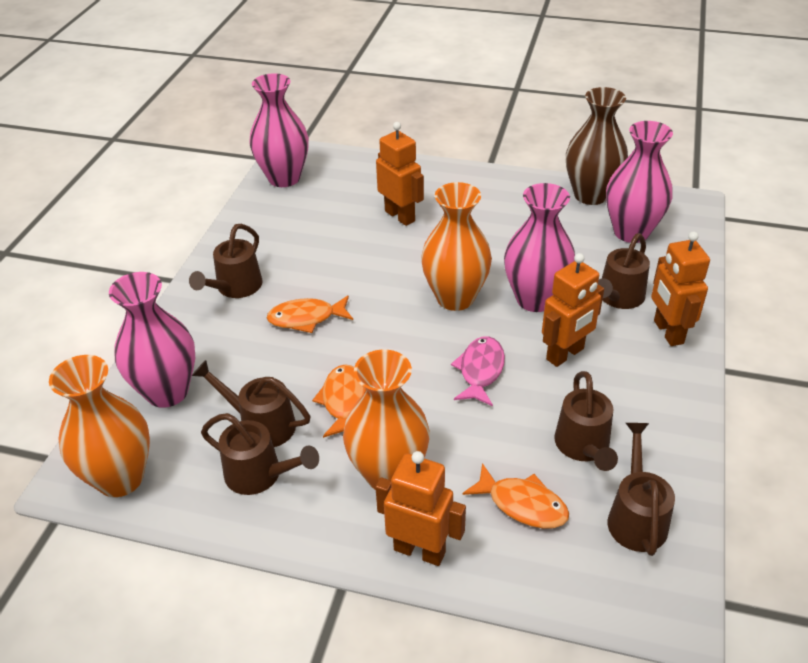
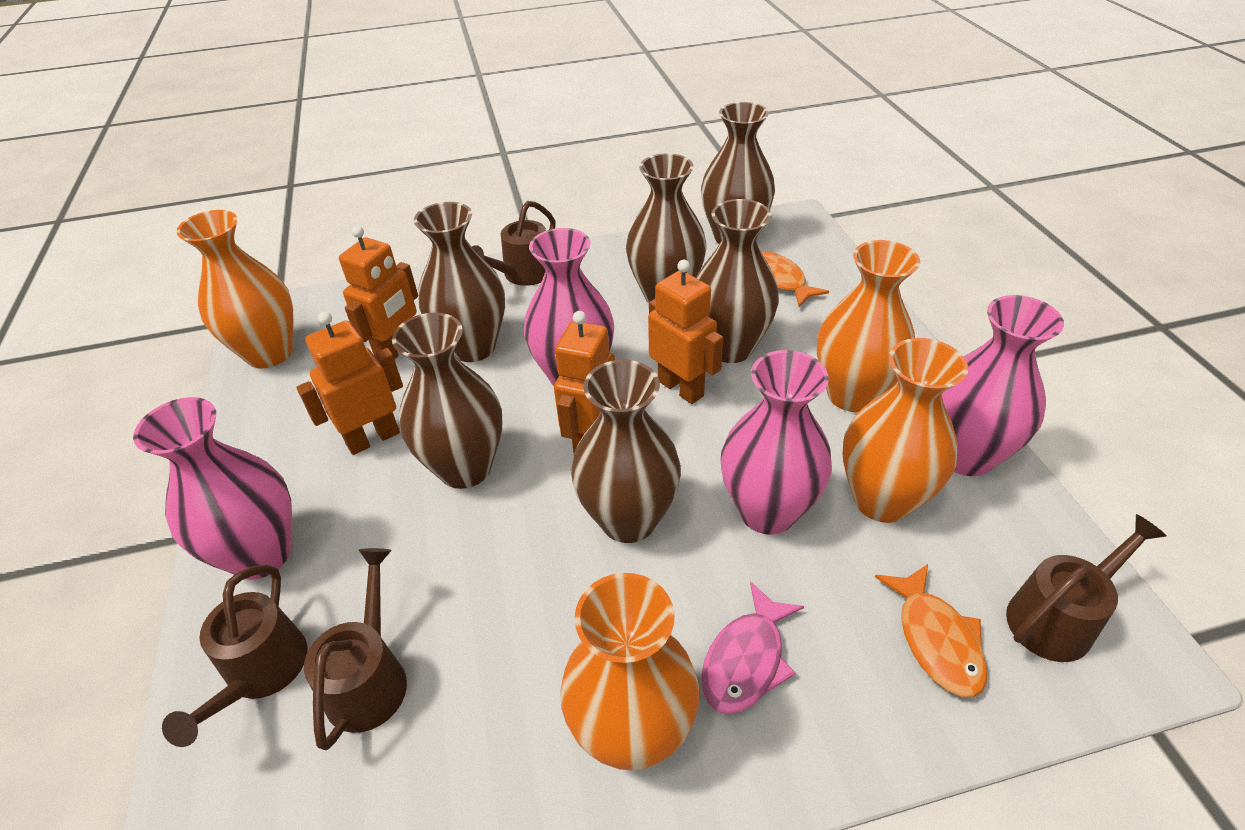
brown vase: [566,87,628,205] = 1 -> [392,312,502,489] [414,202,505,362] [571,360,681,543] [626,153,706,303] [696,199,779,363] [701,102,775,244] = 6
brown watering can: [189,224,262,298] [192,360,310,447] [201,413,319,495] [554,371,618,471] [598,233,650,309] [608,423,675,556] = 6 -> [162,565,307,747] [304,548,407,750] [472,201,556,286] [1006,514,1166,662] = 4
orange fish: [267,295,353,333] [312,365,366,438] [462,463,569,529] = 3 -> [761,251,829,307] [875,564,987,697] = 2
orange vase: [49,355,150,497] [343,350,430,490] [421,182,492,311] = 3 -> [176,210,293,369] [560,573,699,770] [817,240,920,412] [843,338,968,523] = 4

